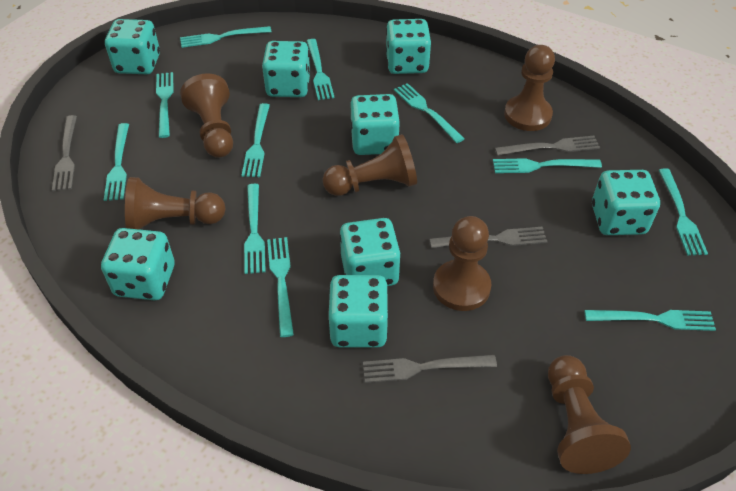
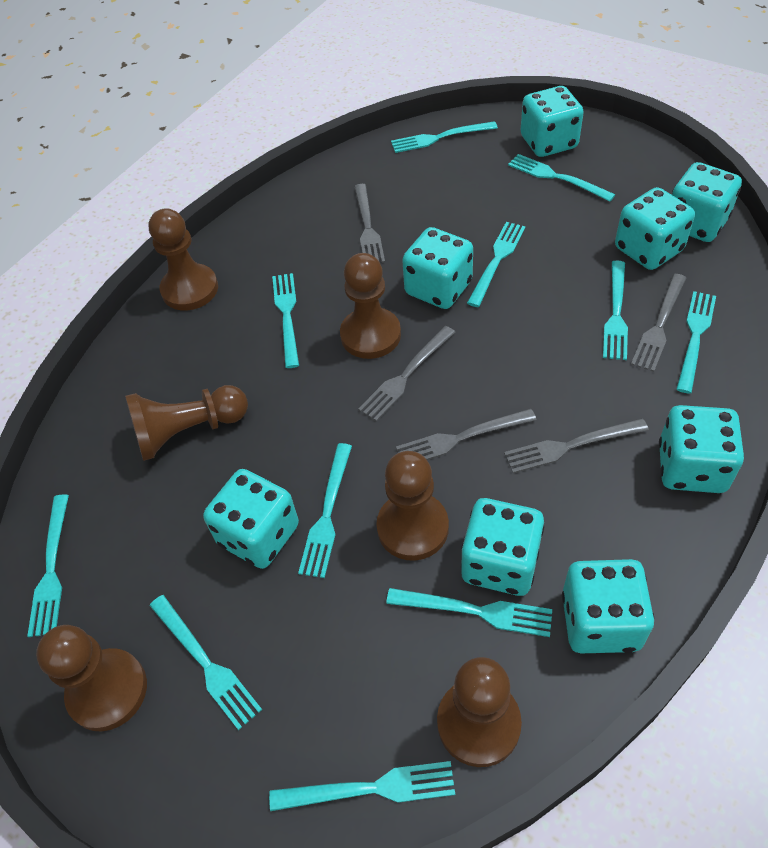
grey fork: [52,115,77,191] [363,355,497,383] [430,227,548,248] [495,136,600,156] = 4 -> [354,184,385,263] [358,326,455,422] [396,409,537,460] [504,419,649,473] [631,274,686,372] = 5

